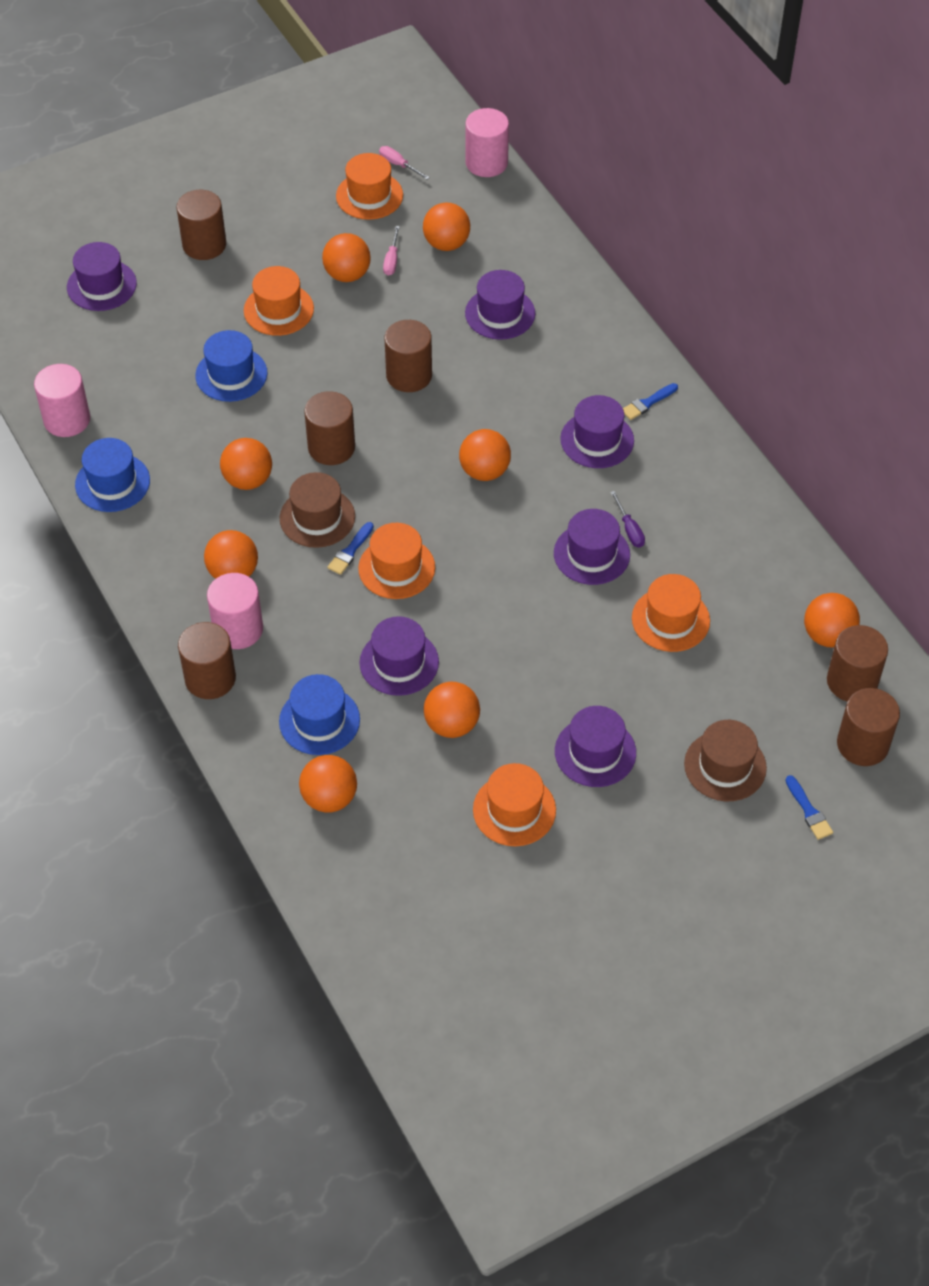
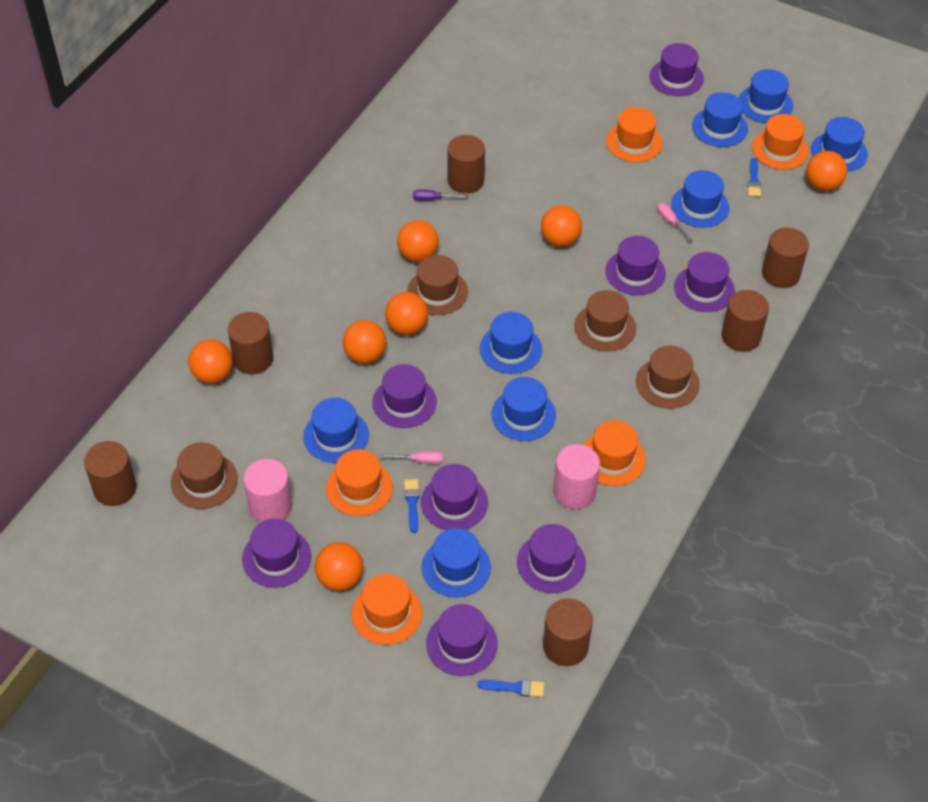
blue hat: [75,438,150,512] [195,330,267,402] [279,674,360,755] = 3 -> [303,398,369,463] [422,528,491,598] [480,312,542,374] [492,377,556,441] [671,170,729,228] [692,92,748,147] [738,69,793,123] [811,117,868,172] = 8
brown hat: [280,472,355,548] [684,720,767,801] = 2 -> [171,442,238,509] [407,255,468,315] [574,290,636,352] [636,346,700,409] = 4
orange ball: [204,530,258,579] [220,438,272,490] [299,755,357,813] [322,233,371,282] [423,203,470,251] [424,681,480,738] [459,429,511,481] [804,593,860,648] = 8 -> [188,339,233,384] [315,542,363,591] [343,320,386,364] [385,292,428,335] [397,220,439,262] [541,205,582,247] [806,151,847,191] = 7
pink cylinder: [34,364,90,437] [207,573,263,649] [466,108,509,177] = 3 -> [244,459,292,523] [553,444,600,509] = 2
purple hat: [67,242,137,311] [359,616,439,696] [465,270,535,340] [554,509,630,585] [555,706,636,787] [560,395,634,468] = 6 -> [242,519,311,588] [373,364,437,428] [421,464,488,530] [426,604,498,676] [517,524,586,593] [605,236,666,295] [649,43,704,96] [674,252,735,312] = 8

